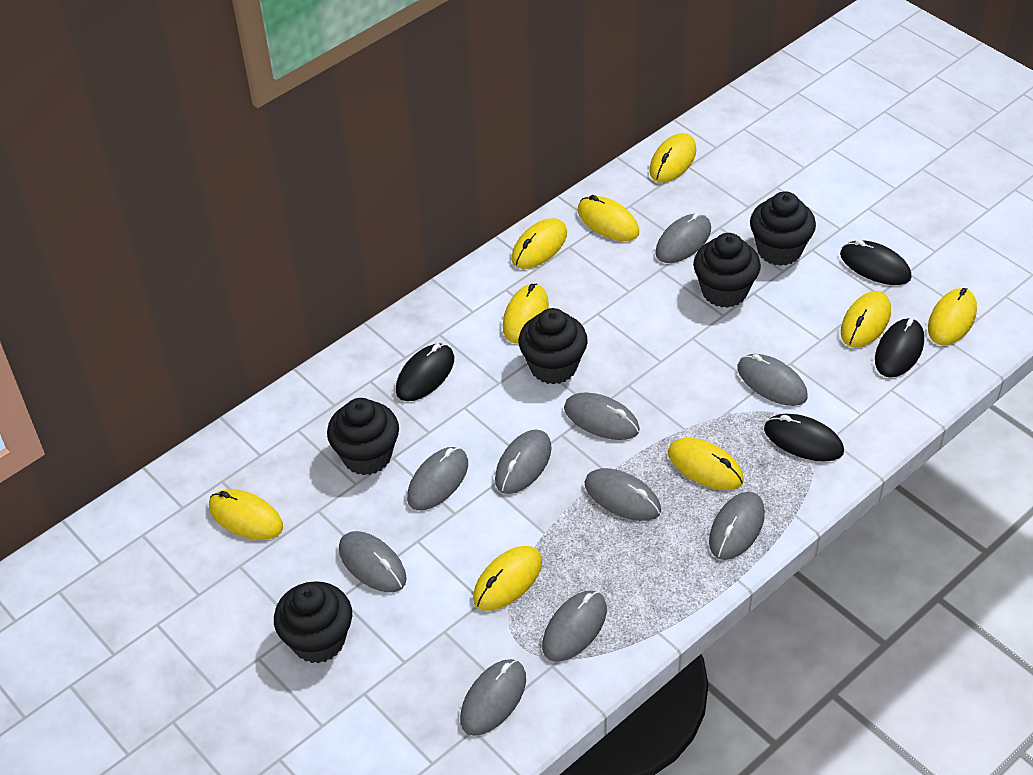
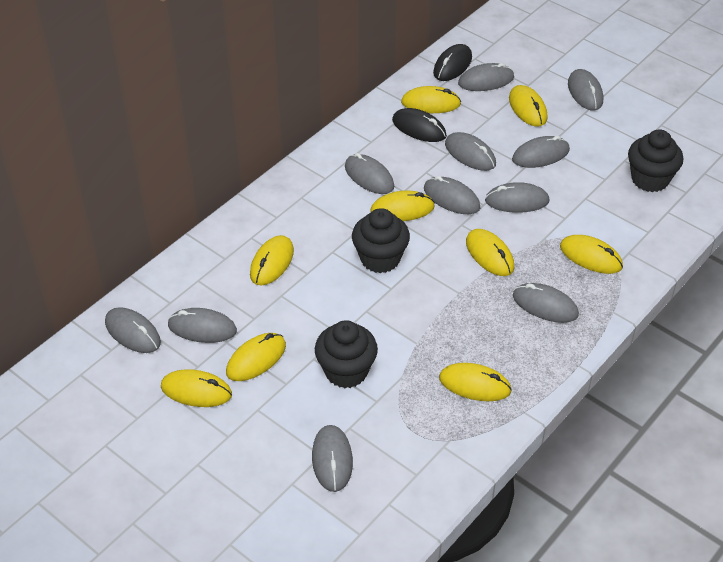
black cupcake: [274,581,352,663] [327,398,399,475] [518,308,588,385] [693,233,761,308] [750,191,816,266] = 5 -> [315,320,378,388] [352,208,410,273] [628,130,683,192] = 3
black mouse: [396,343,454,401] [764,414,844,462] [840,240,912,285] [875,318,924,378] = 4 -> [392,108,447,142] [433,44,472,81] = 2
grey mouse: [339,531,407,592] [407,447,468,510] [460,659,526,736] [495,430,552,494] [542,591,607,662] [564,392,640,440] [584,468,661,521] [655,212,711,263] [709,492,765,560] [737,354,808,406] = 10 -> [105,307,161,353] [168,308,237,343] [312,425,353,492] [345,153,394,194] [424,176,480,214] [445,132,496,171] [458,63,514,91] [485,182,549,213] [512,136,570,168] [513,283,579,323] [568,69,603,111] = 11

